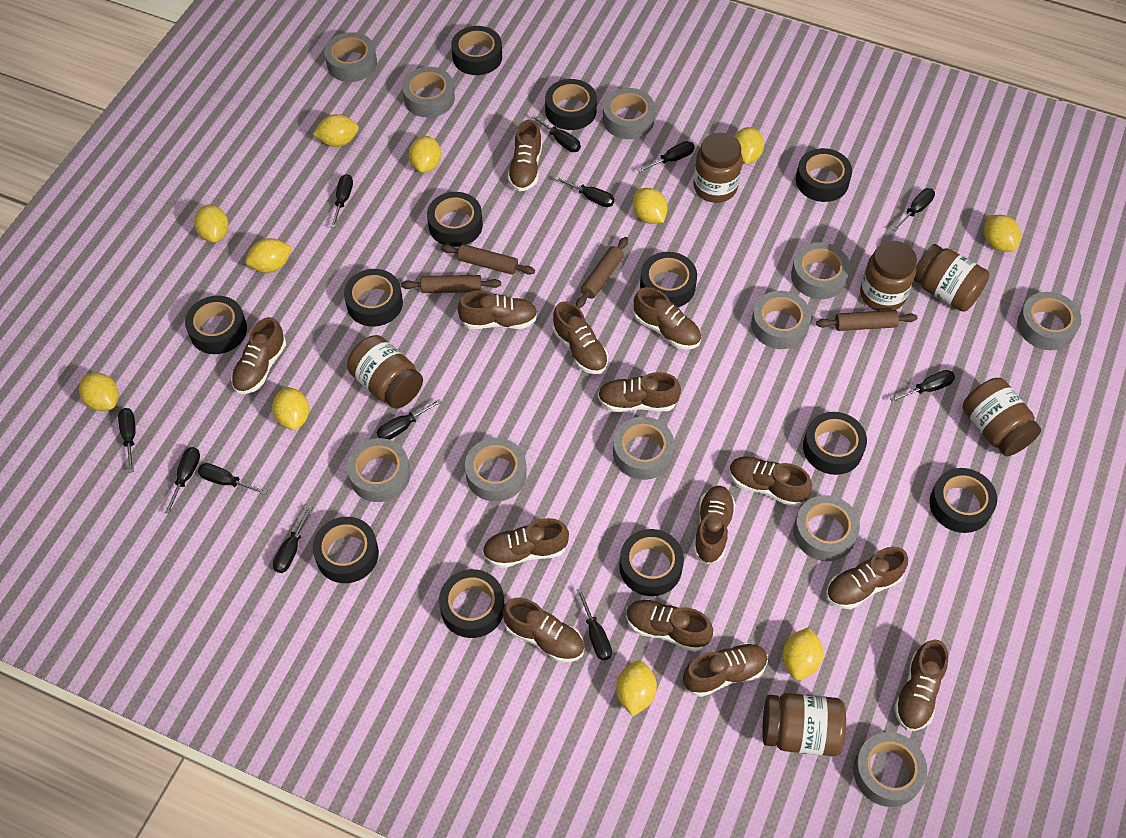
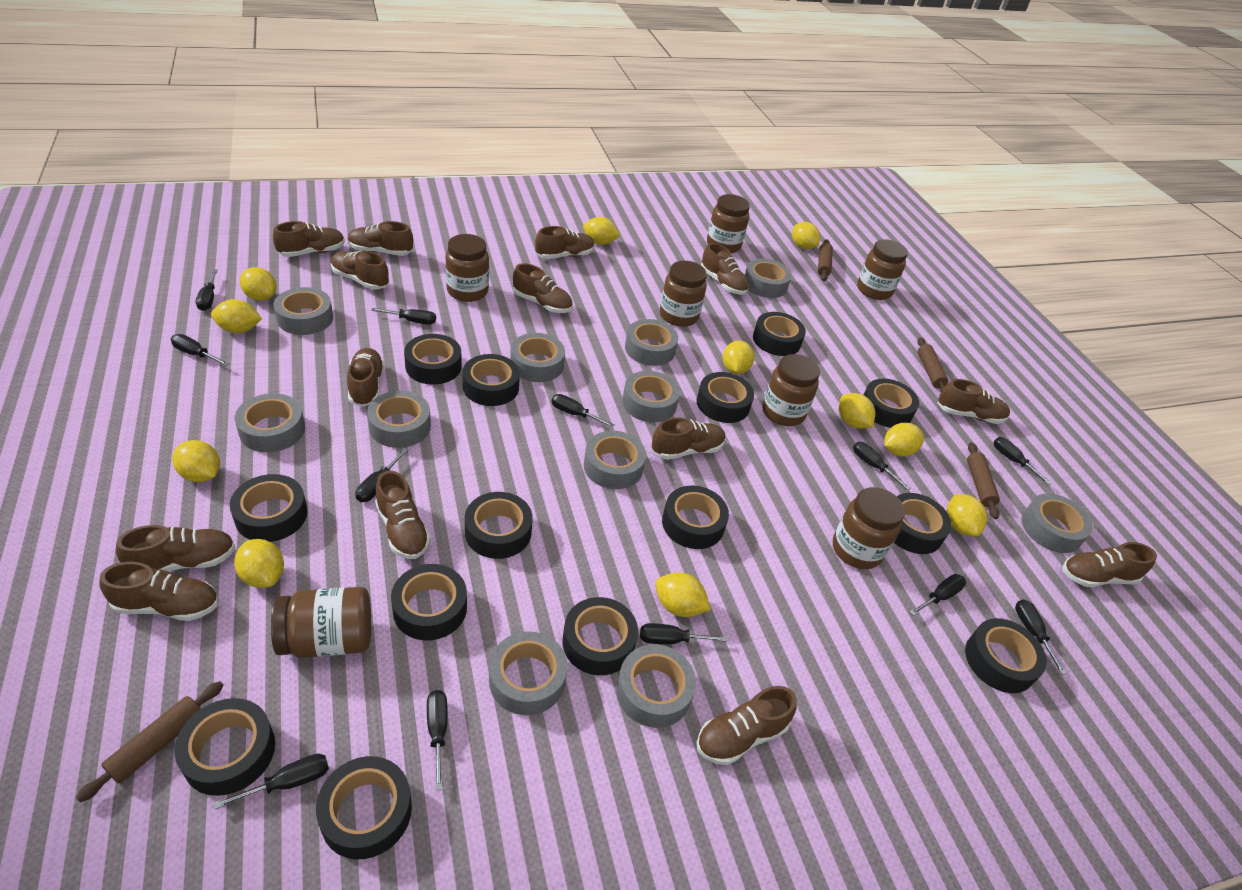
black tape: [185,296,247,354] [313,517,379,583] [344,269,403,327] [427,192,483,247] [439,569,505,638] [451,26,502,75] [545,79,597,130] [619,529,684,596] [640,252,697,307] [796,148,852,202] [803,412,867,475] [929,468,997,533] = 12 -> [174,698,275,796] [230,474,307,542] [316,756,412,859] [391,564,467,640] [404,334,462,385] [462,354,520,406] [465,492,533,559] [562,597,638,675] [662,486,729,549] [697,372,754,423] [753,312,806,356] [864,379,919,428] [894,493,951,554] [965,618,1047,693] = 14
brown jar: [347,335,423,409] [693,133,742,203] [762,693,846,756] [860,241,917,311] [914,244,990,312] [962,378,1041,456] = 6 -> [271,587,371,658] [446,234,489,302] [660,261,707,327] [707,194,750,253] [762,354,820,426] [833,487,905,569] [857,239,908,300] = 7

